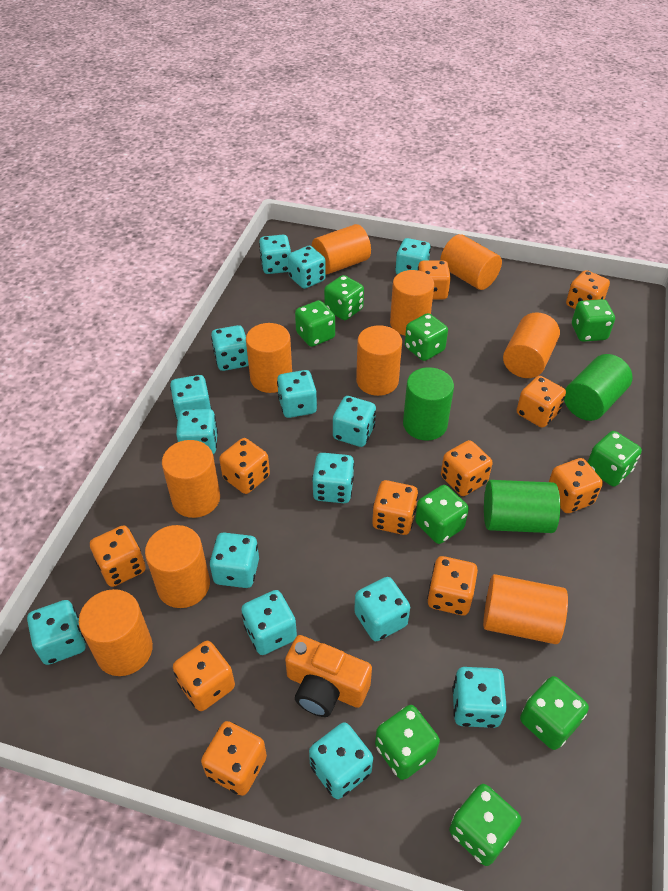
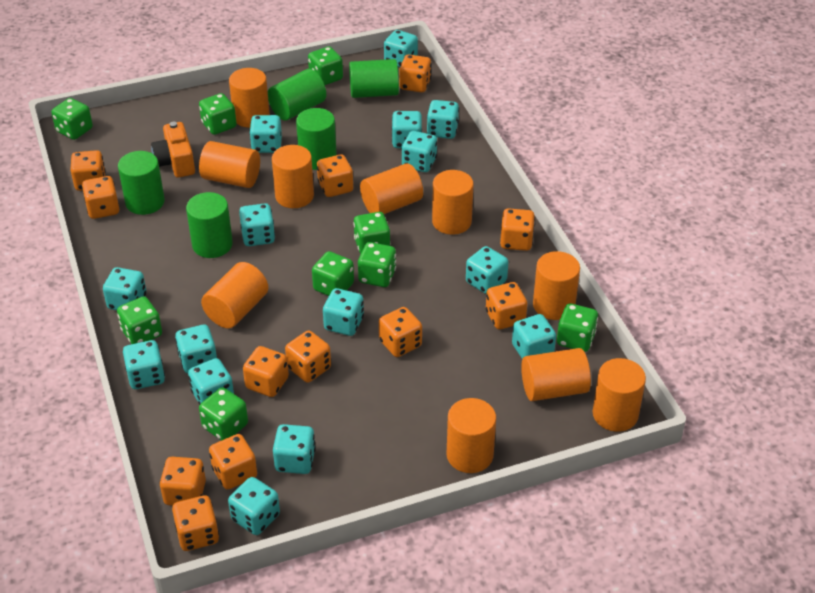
green cylinder: [403,367,454,441] [484,480,560,533] [564,354,633,421] = 3 -> [118,151,165,215] [186,192,233,258] [268,69,326,121] [296,108,337,170] [349,59,399,98] = 5
orange dice: [90,525,146,587] [173,641,235,711] [201,721,267,796] [219,438,270,494] [372,480,418,535] [418,260,451,300] [427,556,478,615] [441,440,493,496] [517,376,566,428] [549,458,603,513] [566,270,610,309] = 11 -> [70,150,106,191] [82,176,120,219] [160,457,206,506] [172,495,219,551] [209,434,257,490] [243,346,289,397] [285,331,331,383] [317,154,353,197] [379,307,422,357] [399,55,431,92] [486,282,527,329] [500,208,535,251] = 12

